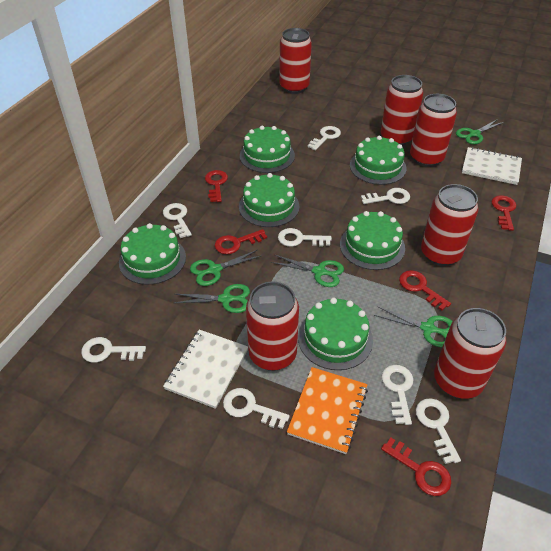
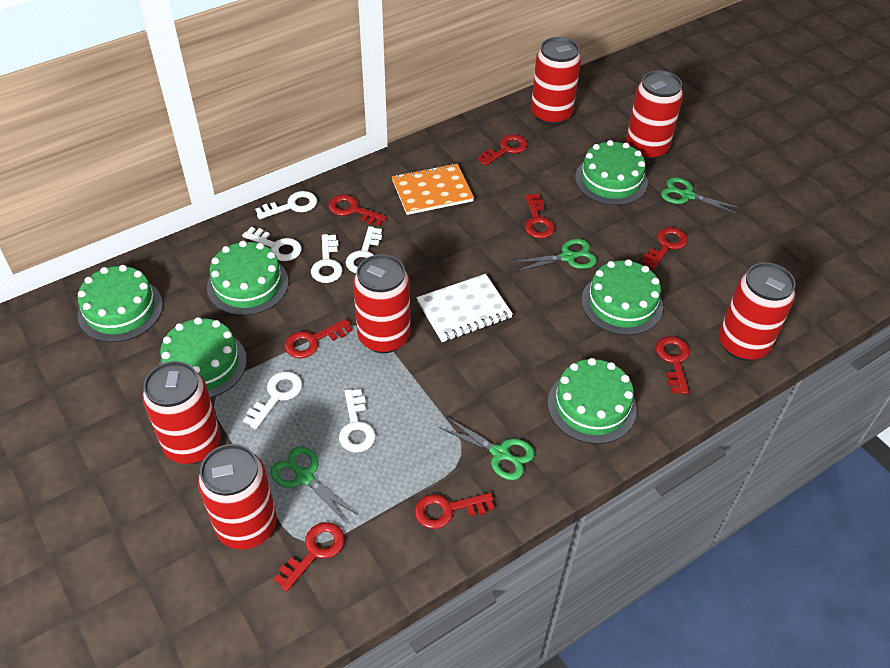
green scissors: [174,284,250,313] [190,250,261,286] [271,255,344,287] [374,306,453,347] [456,119,504,144] = 5 -> [271,447,358,524] [439,417,535,480] [512,239,597,272] [661,177,742,215] = 4
red key: [205,170,228,202] [215,229,267,254] [381,438,451,496] [399,270,451,311] [491,195,516,231] = 5 -> [274,522,345,592] [285,319,353,358] [328,194,387,226] [414,492,495,529] [477,134,527,166] [525,194,555,239] [642,227,688,269] [656,336,690,394] = 8
white key: [81,337,146,363] [163,203,192,238] [223,388,290,429] [278,228,332,247] [308,126,341,151] [361,188,410,204] [381,365,414,425] [416,398,461,464] = 8 -> [242,227,302,261] [243,371,302,429] [255,191,317,219] [311,234,342,283] [339,389,376,453] [346,226,382,273] = 6
white notebook: [163,329,248,409] [462,147,522,185] = 2 -> [417,274,513,342] = 1

